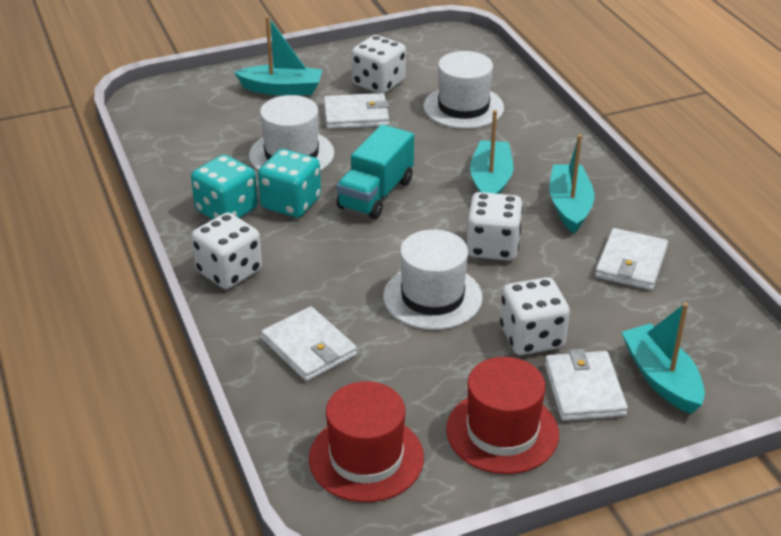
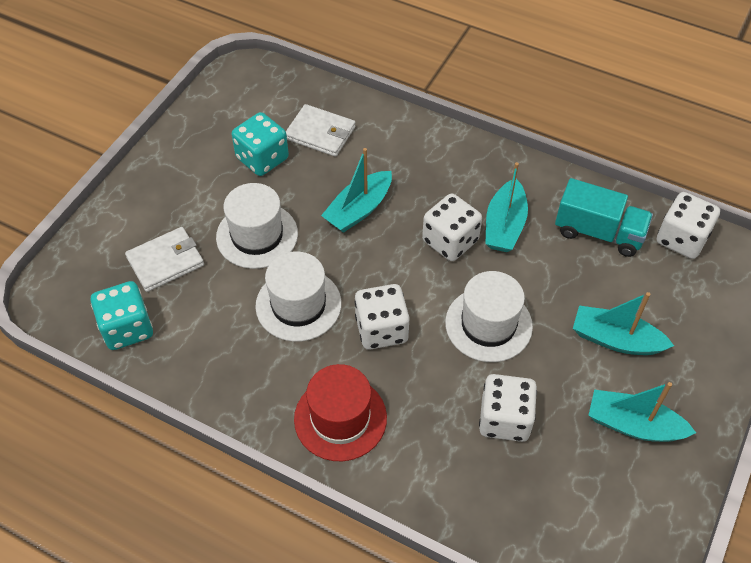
red hat: [309,381,424,502] [446,357,559,474] = 2 -> [294,364,387,461] = 1
white wallet: [261,306,357,381] [324,93,389,129] [545,349,628,421] [595,228,668,290] = 4 -> [125,227,204,292] [286,104,356,157] = 2

